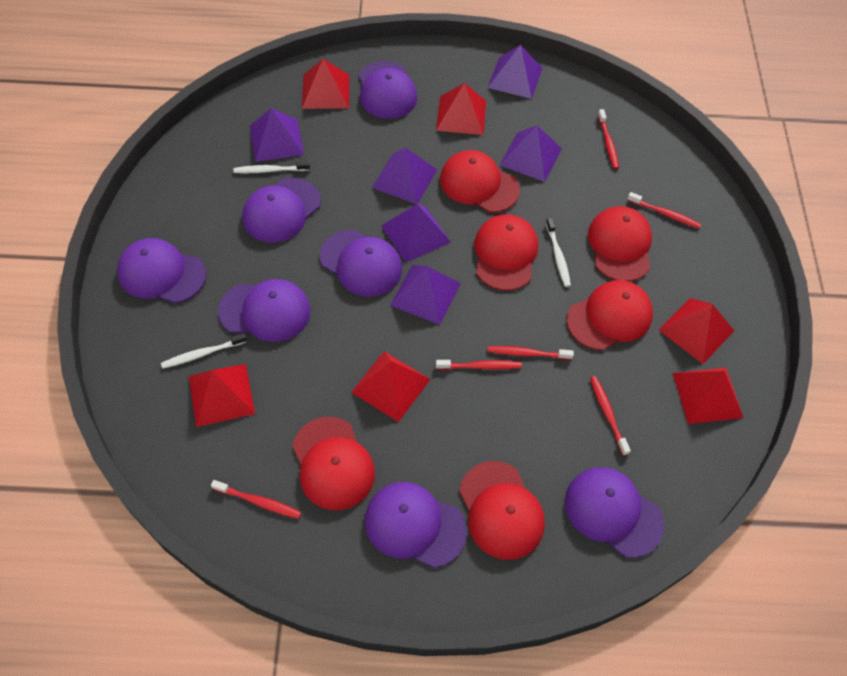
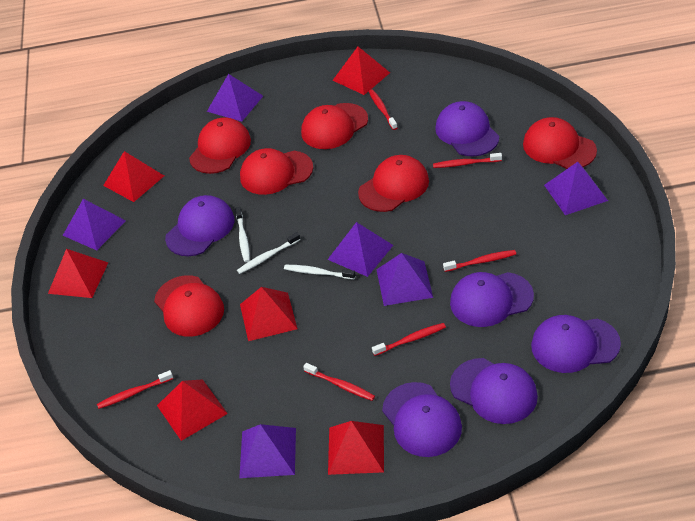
purple cap: [117,238,206,303] [218,279,310,342] [242,178,321,243] [320,230,402,297] [359,61,417,119] [365,482,467,568] [565,467,664,558] = 7 -> [165,195,234,256] [382,382,462,457] [435,101,499,157] [450,272,534,327] [450,358,538,424] [531,315,621,373] = 6

